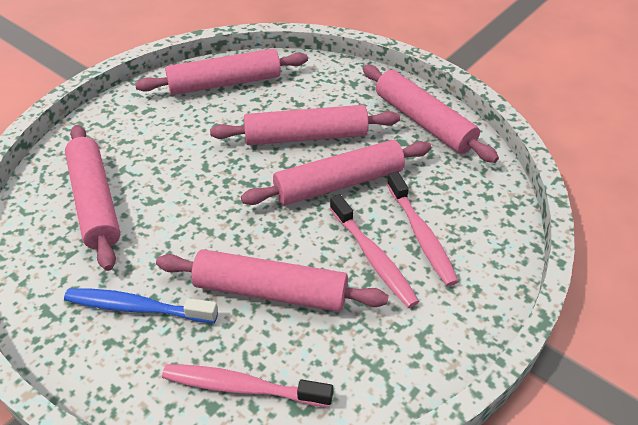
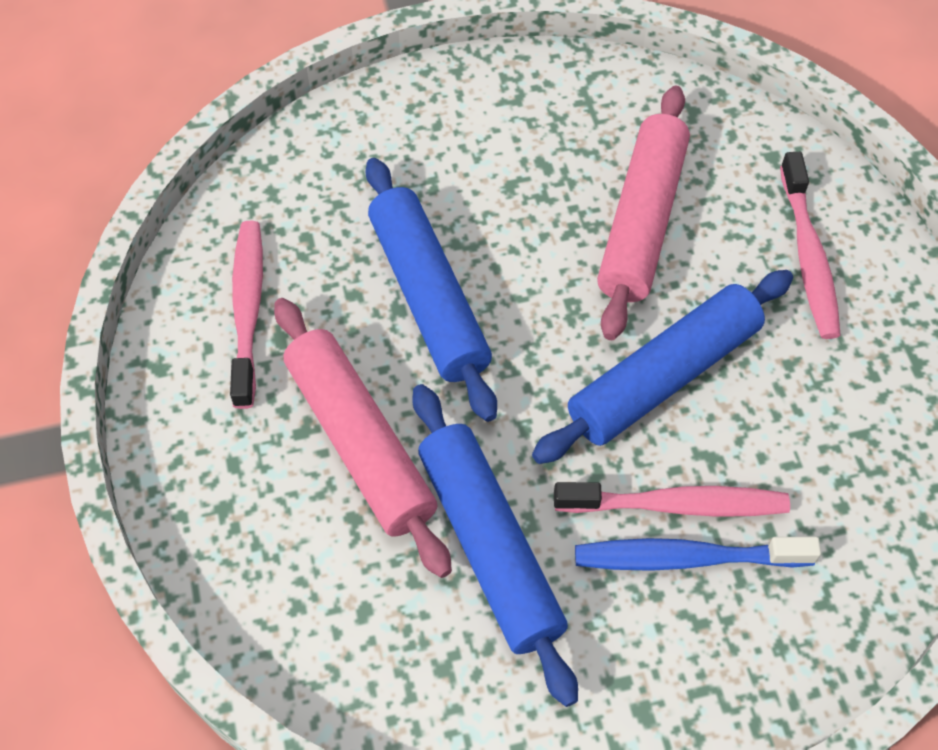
blue rolling pin: none = 0 -> [366,158,497,422] [412,384,578,707] [532,270,793,464] = 3
pink rolling pin: [65,125,120,271] [135,49,308,95] [156,249,389,312] [210,105,400,145] [241,140,431,205] [363,65,499,163] = 6 -> [274,298,452,578] [597,86,690,340] = 2

